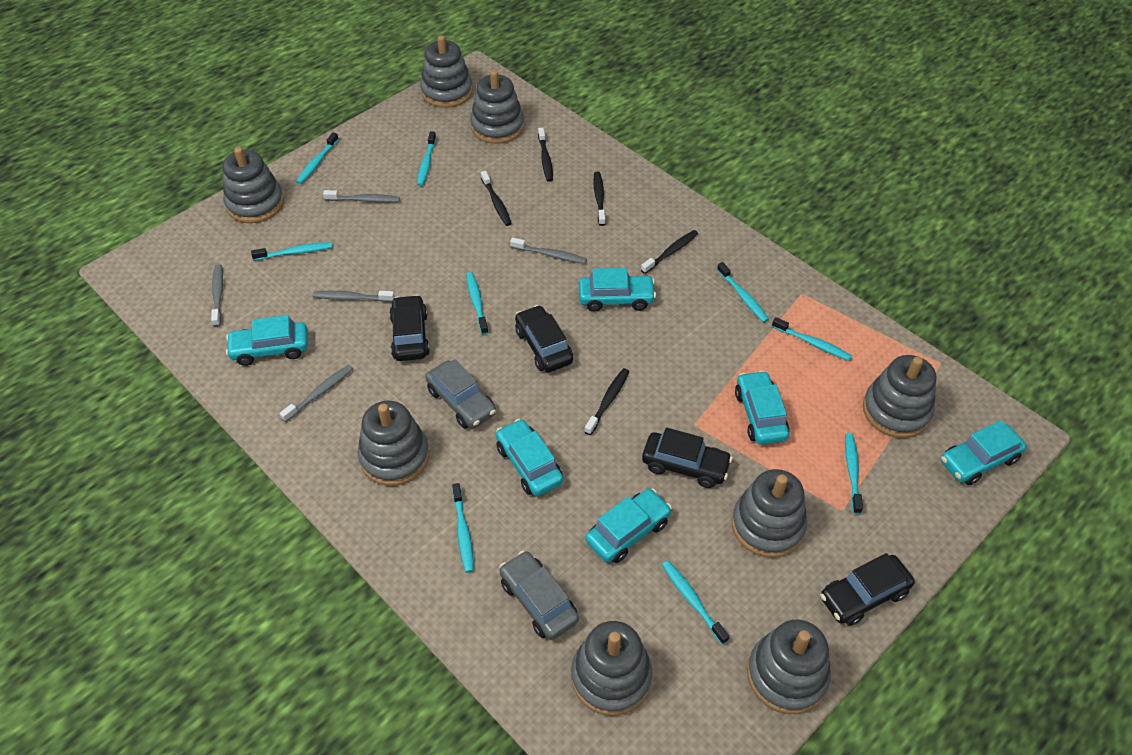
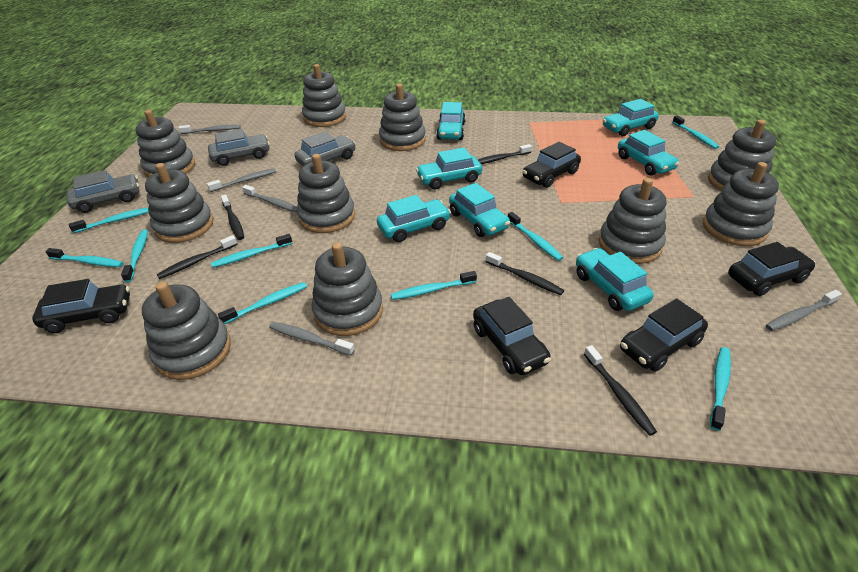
black car: [389,295,430,361] [515,305,573,372] [642,428,733,488] [820,553,915,626] = 4 -> [32,279,130,333] [473,297,551,375] [523,142,581,188] [620,298,708,372] [728,242,816,296] = 5
grey car: [426,359,496,428] [499,550,579,640] = 2 -> [67,170,139,213] [208,129,270,166] [294,132,356,166] = 3
grey stacking toy: [223,147,284,223] [358,401,429,486] [420,35,473,108] [470,70,524,144] [571,621,653,716] [732,469,807,558] [747,620,831,714] [863,355,936,438] = 8 -> [136,110,195,178] [142,282,231,380] [145,163,213,243] [297,154,355,233] [302,64,346,127] [312,242,383,336] [379,84,426,151] [598,178,667,264] [703,162,779,246] [708,120,776,191] = 10
turquoise car: [226,315,308,366] [496,419,563,496] [579,268,656,312] [585,488,672,563] [735,370,789,445] [941,420,1027,485] = 6 -> [377,195,451,242] [416,148,482,190] [436,102,466,140] [449,183,510,237] [576,248,654,311] [603,99,659,136] [618,130,679,175] = 7

